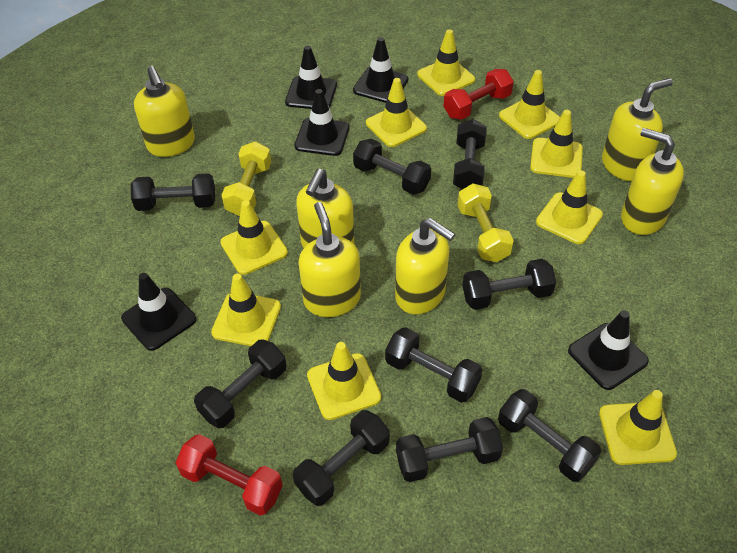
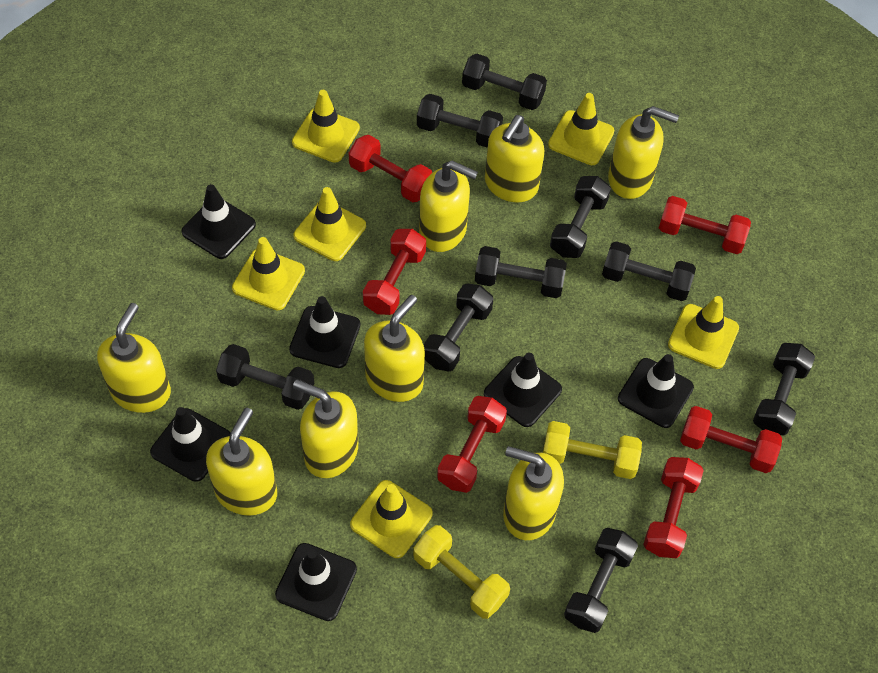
black traffic cone: [121,273,196,351] [285,46,337,109] [294,89,350,156] [353,37,408,103] [568,310,649,390] = 5 -> [150,407,230,482] [181,184,256,259] [275,543,357,621] [289,296,361,368] [484,353,562,427] [618,354,694,428] = 6
red dumbbell: [175,434,283,516] [443,69,514,120] = 2 -> [349,135,432,202] [363,229,426,315] [437,396,507,493] [643,457,704,558] [659,196,751,254] [680,406,782,473] = 6
yellow soap dispenser: [134,66,195,157] [296,169,354,248] [298,202,361,317] [395,218,455,314] [602,78,673,181] [621,128,684,235] = 6 -> [97,303,171,413] [206,408,277,516] [293,380,358,478] [364,295,425,402] [419,161,478,252] [485,115,544,202] [503,446,564,540] [608,106,679,199] = 8
yellow traffic cone: [211,273,281,346] [220,200,288,275] [307,342,381,420] [366,78,427,147] [417,29,475,96] [499,70,560,139] [530,110,583,178] [536,170,603,244] [599,390,677,465] = 9 -> [232,237,305,310] [292,90,360,163] [293,187,366,261] [350,480,433,558] [548,93,614,165] [668,296,739,369] = 6

